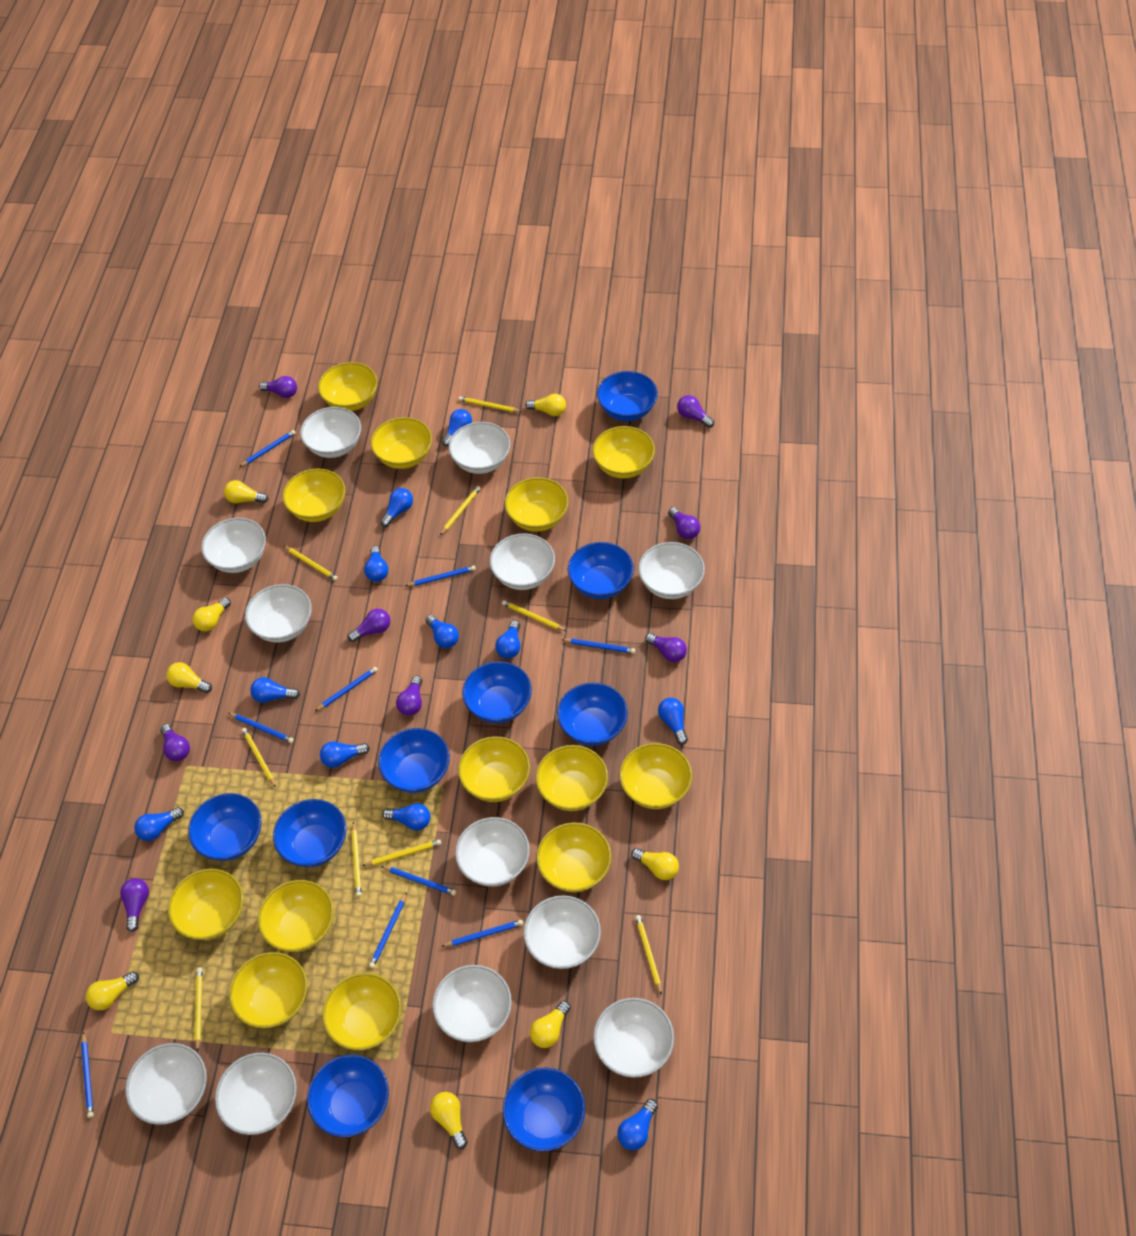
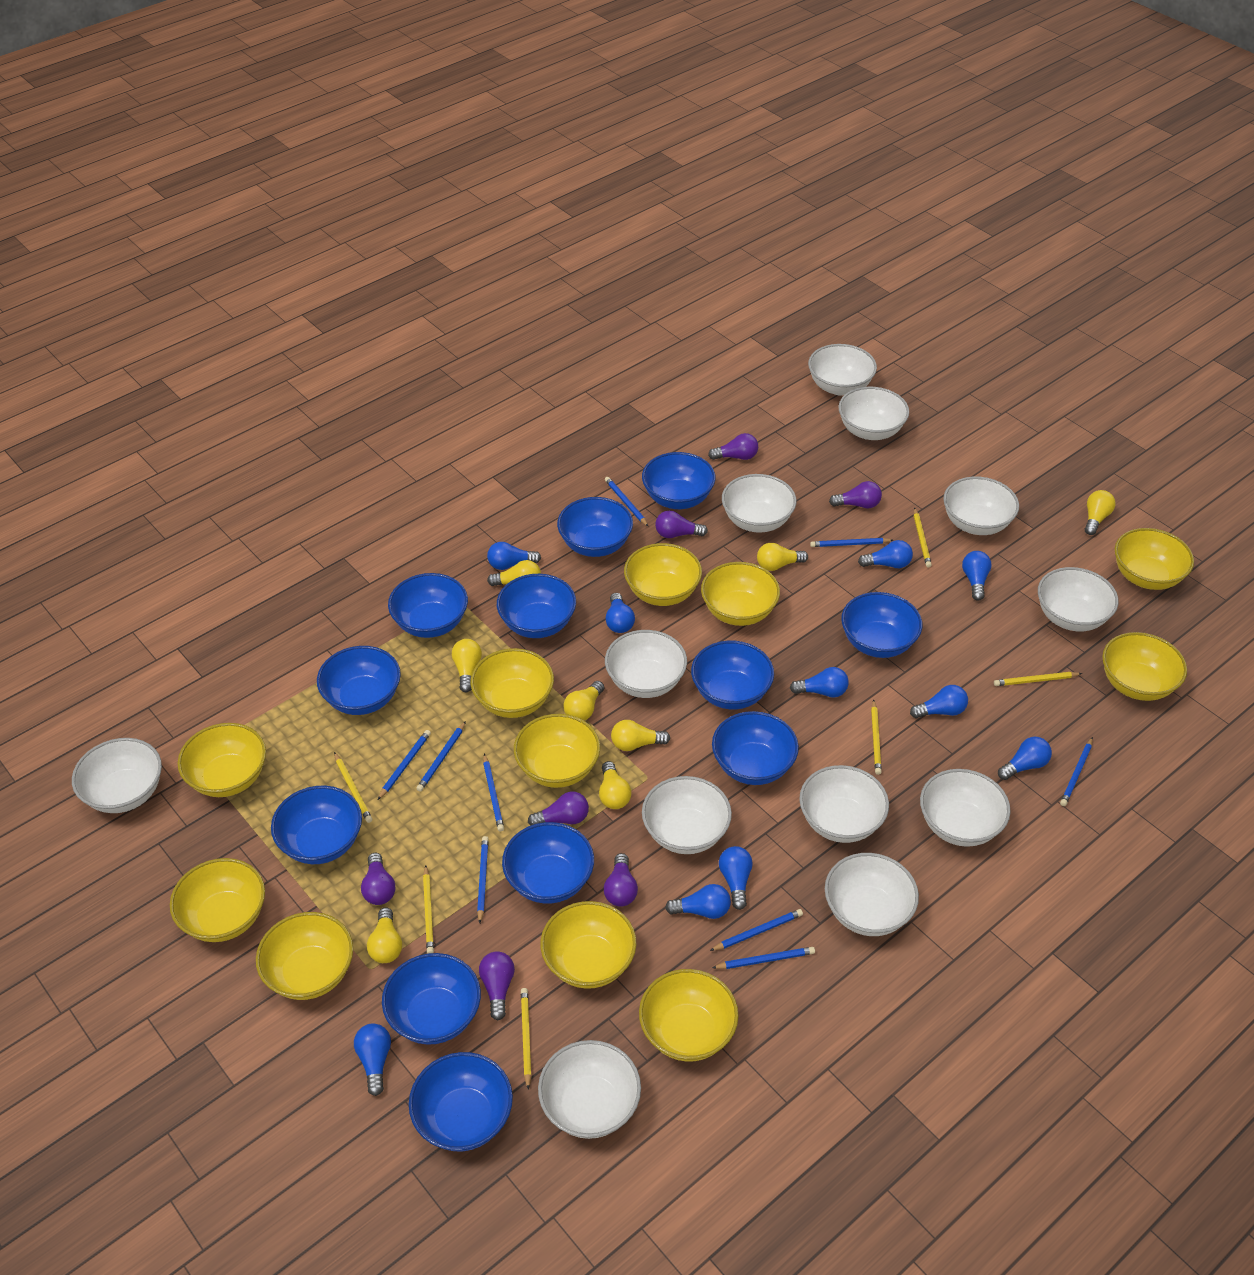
blue bowl: [188,793,262,861] [273,799,346,867] [307,1055,389,1138] [378,728,450,793] [462,661,532,723] [503,1068,585,1152] [557,683,628,746] [568,542,634,599] [597,371,658,421] = 9 -> [271,786,362,864] [317,646,401,715] [382,953,481,1045] [388,573,468,638] [409,1052,513,1151] [497,574,576,638] [502,822,594,904] [557,497,633,557] [642,452,716,509] [691,641,774,710] [712,711,799,785] [841,592,922,658] = 12
blue light bulb: [134,807,184,841] [250,677,300,703] [320,741,370,768] [364,546,388,582] [380,488,413,527] [382,803,430,831] [426,615,459,648] [442,409,472,447] [495,620,520,659] [617,1099,658,1150] [658,698,688,745] = 11 -> [354,1023,391,1096] [487,542,541,570] [606,593,635,633] [665,884,731,919] [719,846,753,910] [790,667,849,698] [858,540,913,568] [910,685,968,718] [962,551,992,601] [998,737,1052,780] = 10
purple light bulb: [120,878,149,932] [160,724,190,761] [259,376,297,398] [347,609,390,642] [396,676,422,716] [645,633,687,662] [668,507,700,539] [677,395,714,428] = 8 -> [361,853,395,905] [479,951,515,1020] [528,792,589,826] [604,853,638,907] [655,510,708,538] [708,433,758,460] [829,481,882,508] = 7
yellow bowl: [168,869,243,940] [229,952,307,1029] [258,880,334,952] [282,468,345,522] [318,362,378,411] [322,973,401,1051] [371,417,432,469] [458,736,530,802] [505,477,568,532] [536,745,608,811] [536,822,611,892] [592,426,655,479] [620,743,692,809] = 13 -> [170,858,265,942] [178,723,266,797] [256,912,353,1000] [470,648,554,718] [514,714,600,788] [540,901,636,989] [624,543,702,606] [639,969,739,1062] [701,562,780,626] [1102,632,1187,701] [1115,528,1194,590] = 11
yellow pencil: [195,967,203,1052] [242,728,276,787] [284,546,338,581] [351,822,362,897] [362,839,441,866] [440,486,481,535] [459,396,522,412] [502,600,566,631] [635,915,662,995] = 9 -> [334,752,372,823] [423,865,434,953] [521,988,531,1090] [871,699,882,775] [914,508,932,568] [994,672,1082,686] = 6

